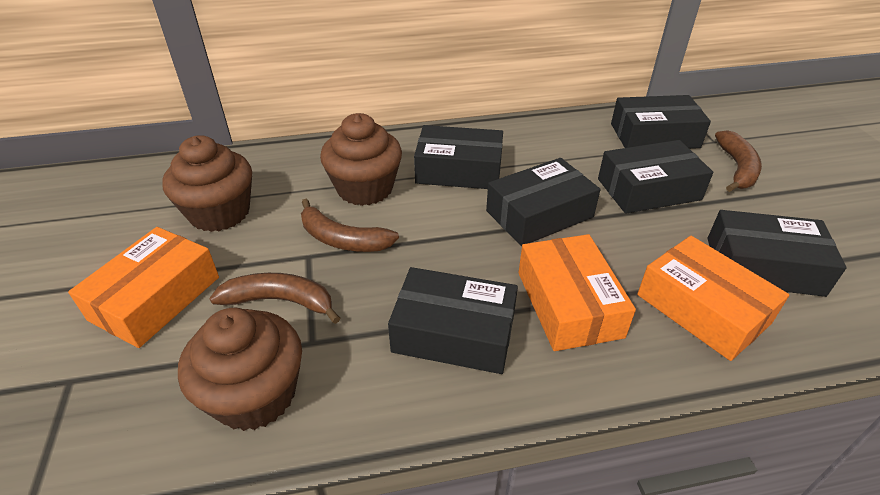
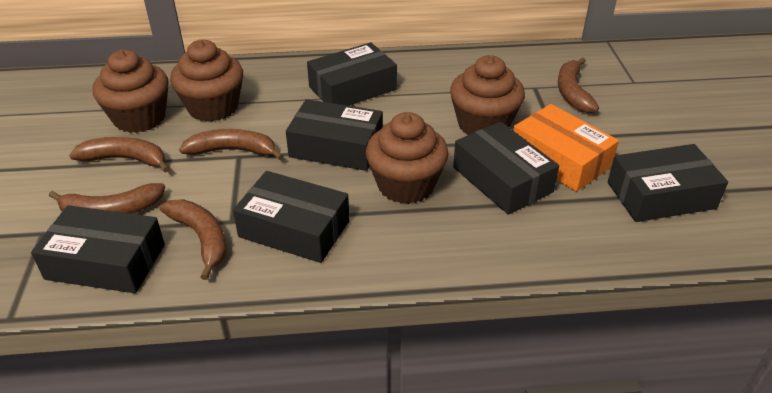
brown banana: [209,273,340,324] [301,198,399,252] [715,130,762,192] = 3 -> [49,183,165,214] [69,137,170,173] [159,199,226,280] [179,129,284,160] [558,57,599,113] = 5
brown cupcake: [162,135,252,232] [178,308,302,431] [320,113,402,206] = 3 -> [93,50,169,133] [170,40,243,122] [366,112,449,204] [450,55,525,135] = 4
orange box: [68,227,219,348] [519,234,636,351] [637,236,789,361] = 3 -> [513,104,619,192] = 1

